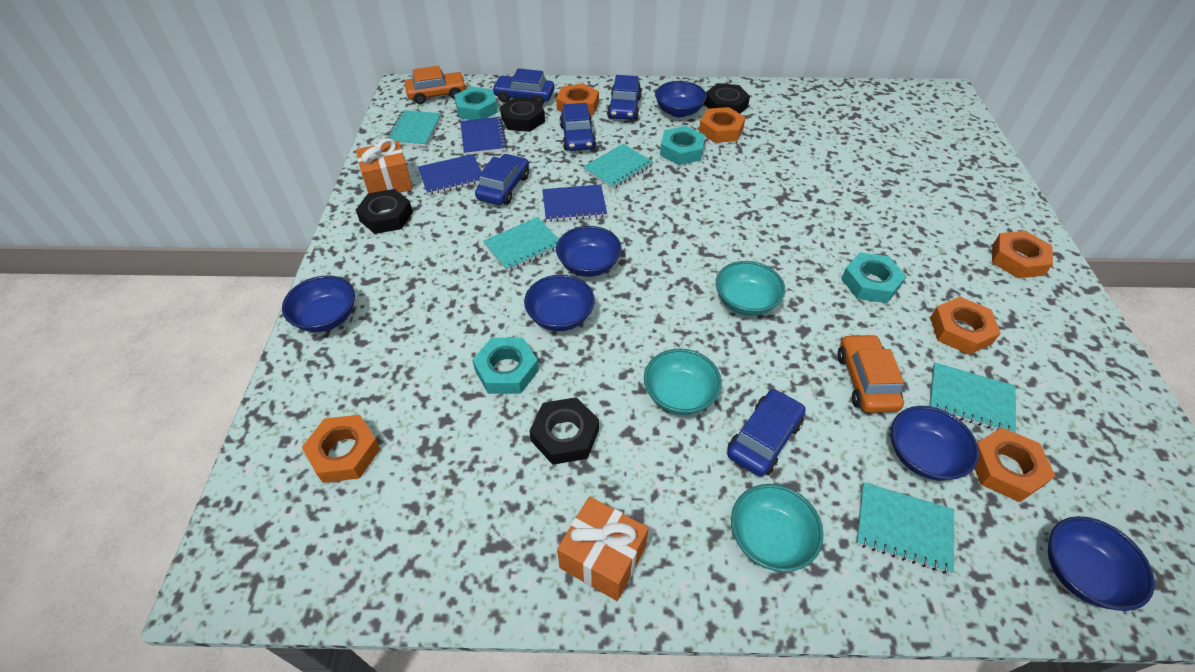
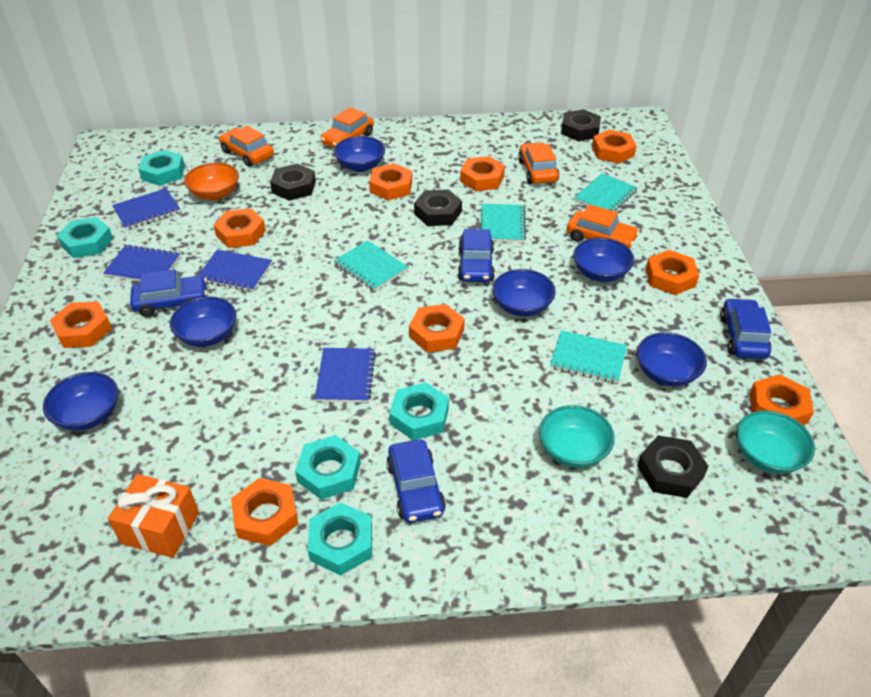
blue car: [475,154,529,205] [492,68,555,106] [559,103,596,151] [607,75,642,120] [727,389,806,477] = 5 -> [130,270,207,317] [386,439,446,523] [458,229,495,282] [720,298,771,359] = 4
blue notebook: [418,154,481,195] [460,117,507,155] [542,184,607,222] = 3 -> [103,245,180,282] [112,188,181,230] [198,250,272,291] [315,348,376,403] = 4
orange bowl: none = 0 -> [184,162,239,200] = 1
orange car: [405,66,466,104] [838,334,904,413] = 2 -> [219,126,274,167] [321,107,374,148] [518,142,559,184] [567,204,639,249] = 4
orange gift: [356,138,413,193] [557,496,649,601] = 2 -> [108,474,199,558] = 1
orange nut: [302,415,380,483] [556,83,599,115] [699,107,746,143] [930,297,1001,355] [975,427,1055,502] [992,231,1053,278] = 6 -> [50,301,112,348] [213,208,266,248] [231,478,298,546] [369,163,412,200] [409,304,465,353] [460,156,505,191] [592,129,637,163] [646,250,699,295] [750,374,814,425] = 9
turquoise bowl: [644,349,722,415] [716,261,785,316] [731,484,824,572] = 3 -> [539,405,615,468] [736,411,815,474] = 2
turquoise notebook: [386,110,442,147] [483,217,559,272] [583,144,653,189] [856,482,954,574] [929,363,1016,433] = 5 -> [334,240,408,291] [481,204,526,242] [550,330,627,383] [574,173,638,211] = 4
turquoise nut: [454,87,498,120] [472,338,539,394] [660,126,705,165] [841,252,906,303] = 4 -> [57,217,113,258] [138,150,185,186] [295,435,361,500] [308,502,372,576] [389,382,449,440] = 5

